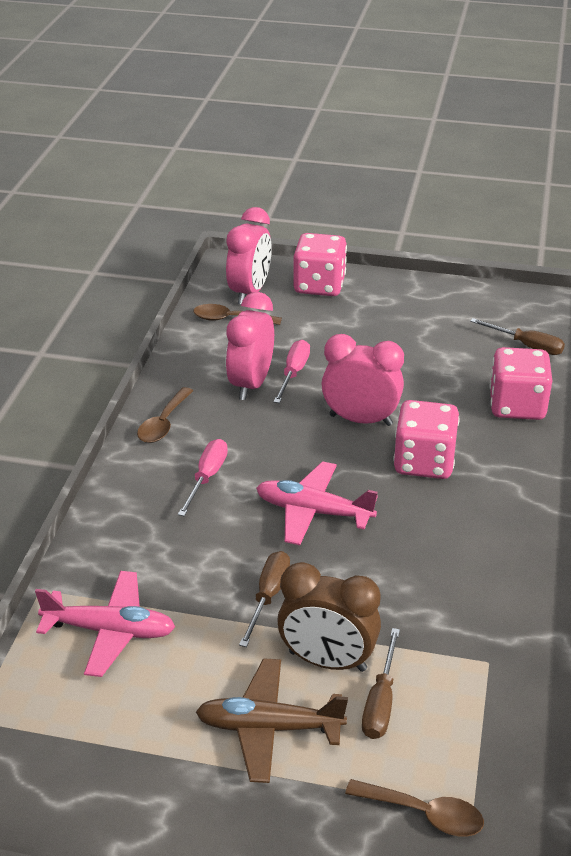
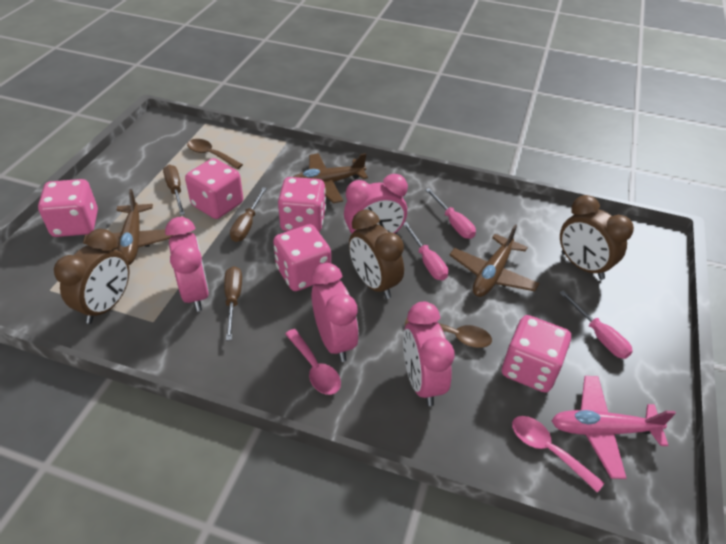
brown clock: [277,562,381,672] = 1 -> [54,229,130,324] [349,210,404,299] [560,195,634,280] = 3
brown plane: [196,658,348,783] = 1 -> [83,189,174,265] [293,153,368,203] [450,224,539,297] = 3
brown spoon: [137,387,193,443] [193,304,282,325] [345,779,484,837] = 3 -> [187,139,243,169] [404,318,492,348] = 2
pink clock: [226,207,272,304] [226,292,274,400] [322,334,404,426] = 3 -> [165,217,209,312] [312,263,359,362] [344,174,408,235] [403,302,454,406] = 4
pink dice: [293,233,347,296] [393,400,459,479] [490,347,552,420] = 3 -> [38,179,98,237] [185,158,243,219] [273,224,331,291] [278,177,326,232] [502,315,571,393] = 5
pink plane: [35,571,175,677] [256,461,378,545] = 2 -> [552,376,676,479] = 1
pink screwdriver: [178,439,228,516] [273,340,310,403] = 2 -> [403,222,448,281] [426,188,476,239] [559,290,633,359] = 3
pink spoon: none = 0 -> [285,329,341,395] [512,416,604,493] = 2

